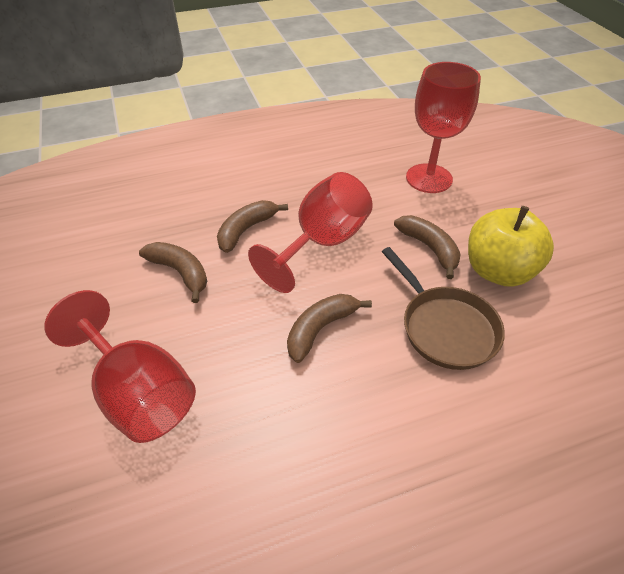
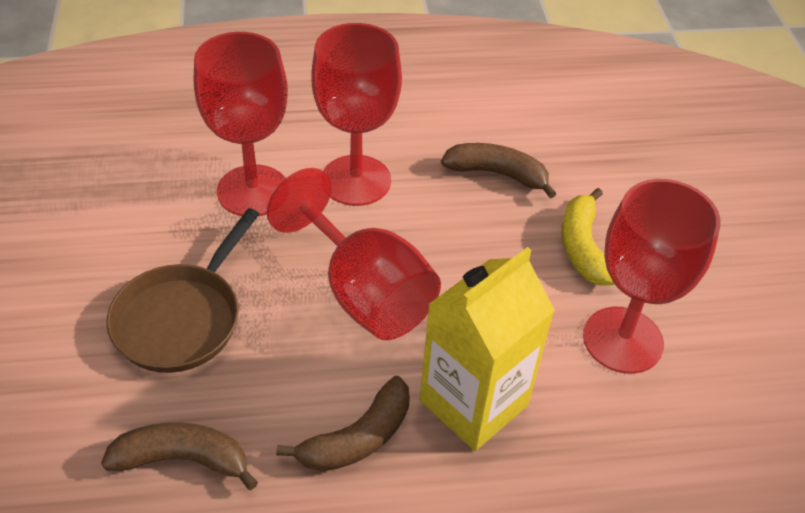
brown banana: [139,242,207,303] [217,200,288,253] [287,294,372,363] [394,215,461,279] = 4 -> [101,422,258,490] [276,376,410,472] [441,143,557,198] = 3
red goblet: [44,290,196,443] [248,172,373,293] [406,62,481,193] = 3 -> [194,32,288,216] [267,168,441,340] [312,23,402,206] [583,179,720,374] = 4
yellow apple: [468,206,554,287] = 1 -> none = 0
yellow banana: none = 0 -> [561,188,615,286] = 1
yellow carton: none = 0 -> [420,247,555,451] = 1

